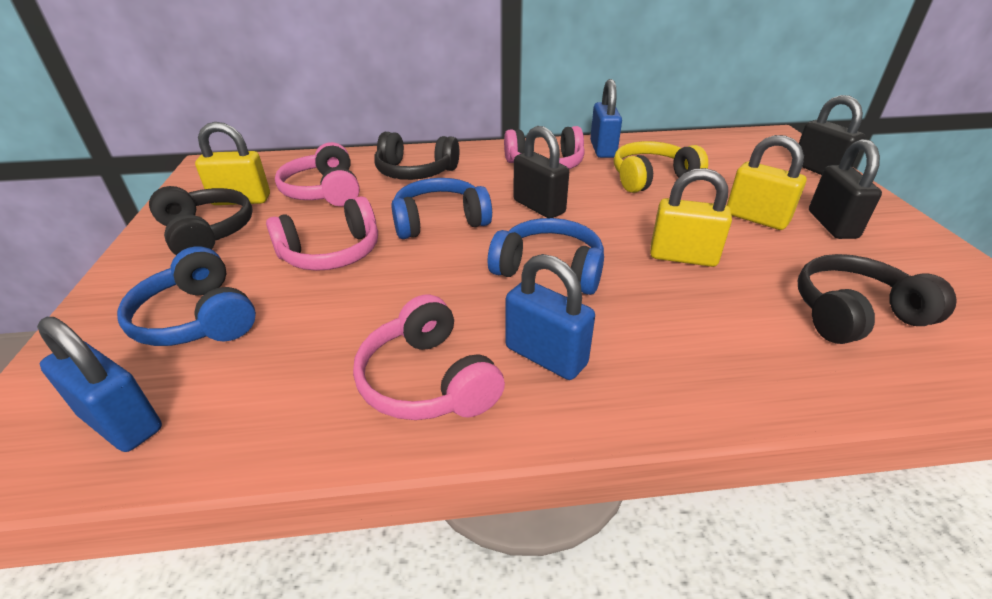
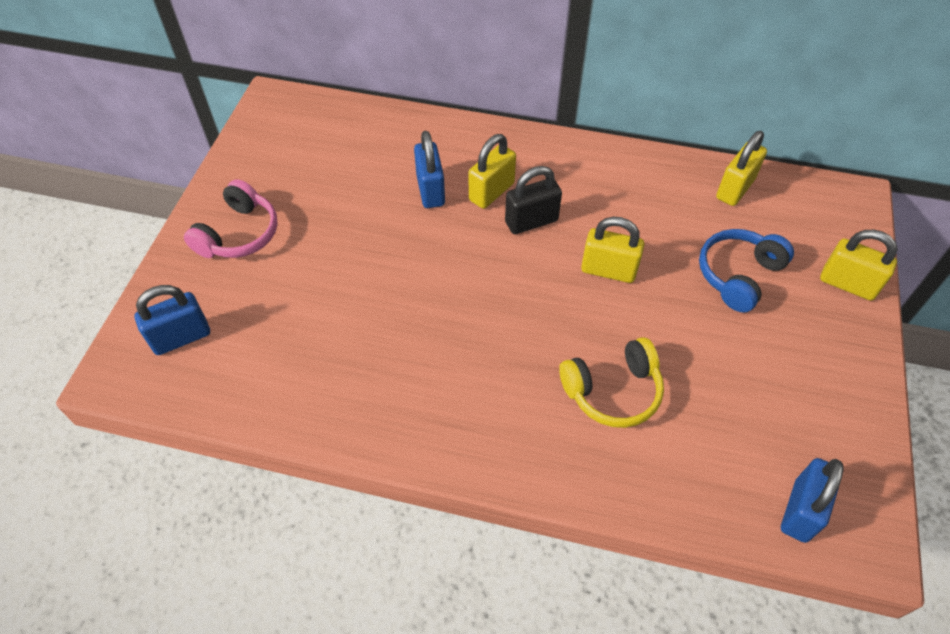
black headphones: [149,186,253,255] [375,132,460,180] [798,254,957,344] = 3 -> none = 0
black padlock: [513,126,569,218] [799,95,865,175] [809,139,882,239] = 3 -> [505,166,562,234] = 1
blue headphones: [117,247,256,346] [391,178,492,239] [488,218,604,295] = 3 -> [699,229,794,312] = 1
pink headphones: [266,196,378,271] [275,142,360,207] [353,295,505,420] [504,126,585,169] = 4 -> [184,179,278,258] = 1
yellow padlock: [195,122,270,205] [650,168,732,267] [727,135,806,230] = 3 -> [469,134,516,209] [581,217,644,283] [716,131,767,206] [820,230,898,301] = 4

